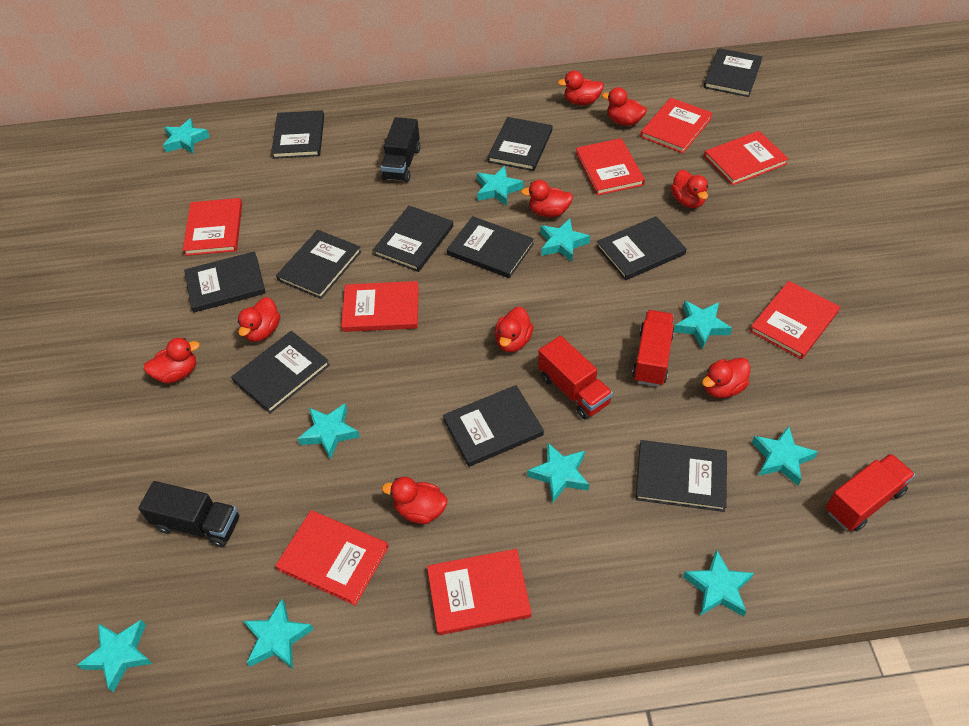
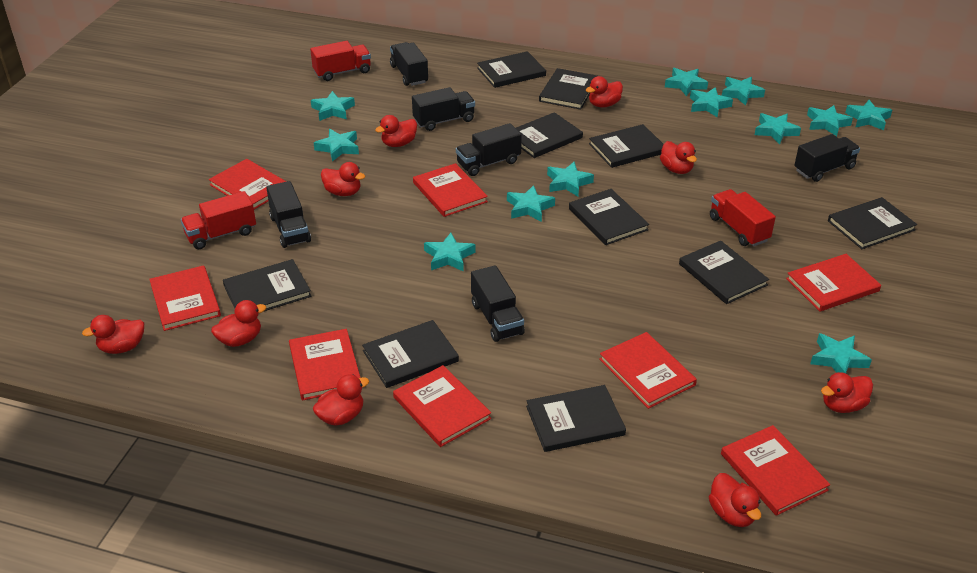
black book: [184,251,266,313] [231,331,330,414] [271,110,324,159] [276,230,361,299] [373,206,453,272] [443,385,544,467] [447,216,534,278] [488,117,552,171] [596,216,687,280] [635,440,727,512] [704,48,762,97] = 11 -> [223,259,311,311] [362,320,459,388] [477,51,546,88] [516,112,583,158] [526,385,626,452] [539,68,597,110] [569,189,649,245] [589,124,663,168] [679,241,769,304] [828,197,917,249] = 10
black truck: [138,481,239,547] [381,117,421,182] = 2 -> [266,181,311,248] [390,42,428,86] [412,87,475,131] [456,123,522,176] [471,265,525,342] [794,134,860,182] = 6
turquoise star: [77,620,153,692] [163,118,210,154] [243,599,314,669] [298,403,360,460] [477,166,524,206] [527,443,589,503] [540,219,590,262] [674,301,732,350] [683,549,754,617] [752,426,818,486] = 10 -> [311,91,355,121] [314,129,359,162] [424,233,476,272] [507,185,555,222] [547,161,594,196] [665,68,708,96] [690,87,733,117] [722,77,765,106] [755,113,801,144] [807,105,853,136] [810,333,872,373] [845,100,892,130] = 12

